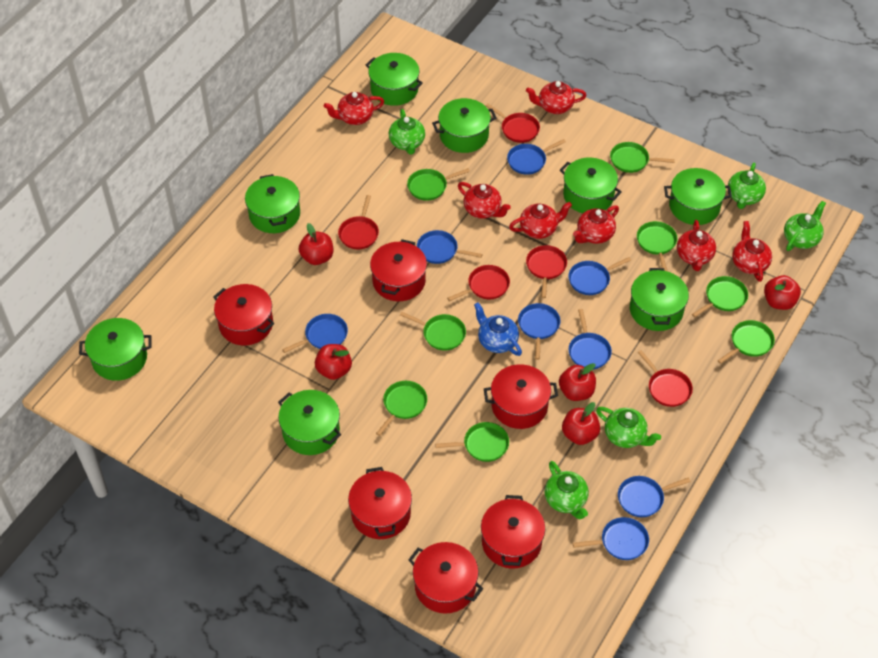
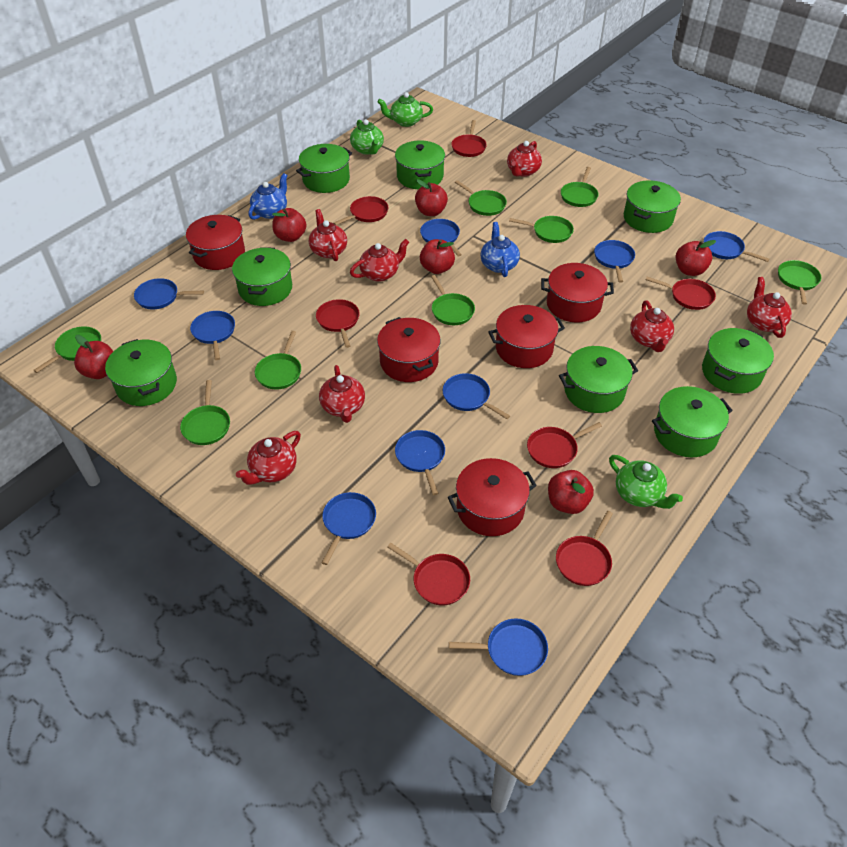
blue pan: [282,314,348,353] [417,230,483,264] [507,139,566,175] [518,303,560,360] [568,257,631,295] [569,309,612,369] [573,517,649,560] [618,476,691,517] = 8 -> [134,278,204,309] [190,311,235,360] [322,492,376,565] [395,430,445,495] [420,219,462,257] [443,373,510,419] [449,618,548,676] [594,240,635,283] [704,231,769,262] = 9
blue teapot: [474,302,522,356] = 1 -> [248,173,288,220] [481,222,520,277] = 2
green teapot: [389,109,425,155] [544,461,589,519] [596,407,661,448] [728,163,766,209] [784,201,826,251] = 5 -> [350,119,384,155] [378,92,433,127] [609,455,683,509] = 3
red apple: [299,223,333,265] [315,344,352,380] [559,363,596,401] [562,402,600,445] [764,275,801,310] = 5 -> [74,335,113,379] [272,208,306,242] [415,179,448,216] [420,239,455,274] [548,470,594,514] [676,240,716,276] = 6
red pan: [338,195,379,249] [447,265,510,301] [486,103,540,143] [526,245,567,298] [638,350,693,407] = 5 -> [316,299,360,348] [333,196,388,225] [387,543,470,605] [451,120,487,157] [527,422,602,468] [556,511,613,586] [646,277,716,310] = 7
red pot: [214,284,274,345] [348,467,412,539] [370,239,427,301] [408,542,483,614] [481,495,545,569] [484,364,558,429] = 6 -> [186,215,245,270] [377,317,440,382] [448,458,537,536] [488,305,565,368] [541,263,614,322] = 5

